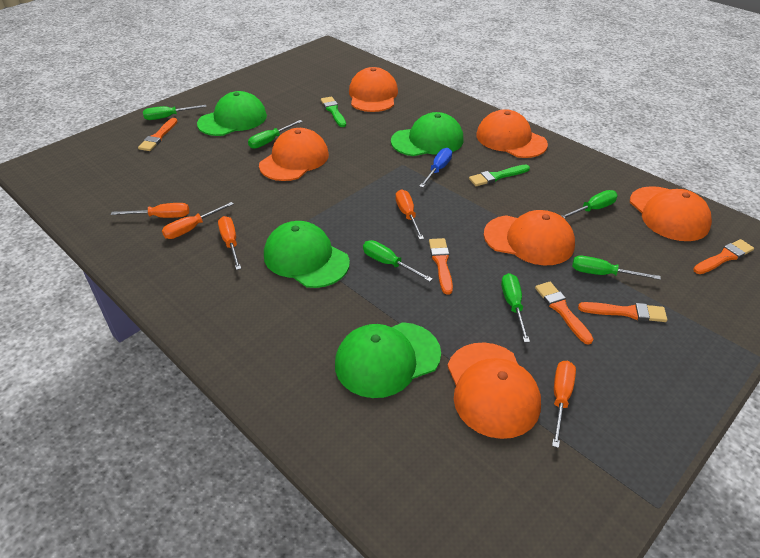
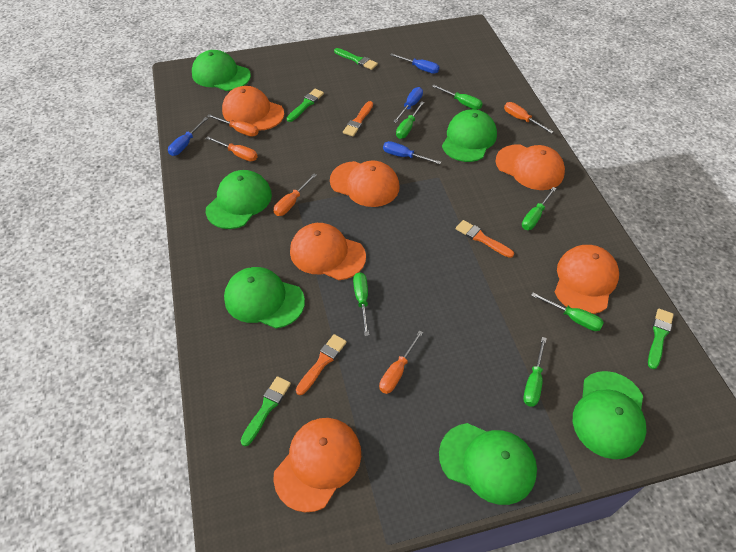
blue screwdriver: [419,148,452,188] = 1 -> [168,117,208,156] [383,141,441,164] [390,53,439,74] [393,87,423,123] = 4
green brush: [321,96,346,127] [469,165,530,186] = 2 -> [241,376,291,446] [287,89,324,122] [334,48,378,70] [648,309,674,369] = 4
green cap: [197,91,267,136] [264,221,350,288] [335,322,441,398] [391,112,463,156] = 4 -> [192,50,251,91] [206,170,272,229] [224,267,305,328] [439,423,537,505] [442,109,497,162] [573,371,647,459] = 6
orange brush: [138,118,178,151] [429,238,453,295] [535,282,593,345] [578,302,667,322] [693,239,754,274] = 5 -> [296,334,347,395] [343,101,373,136] [456,220,514,258] = 3

